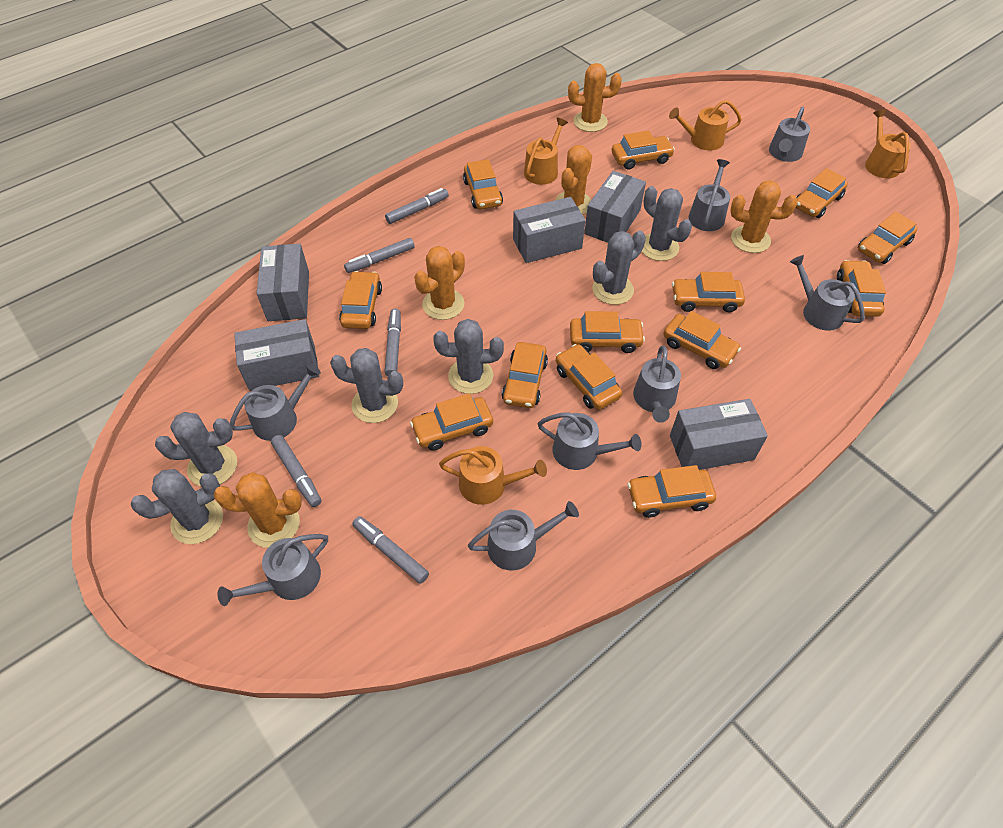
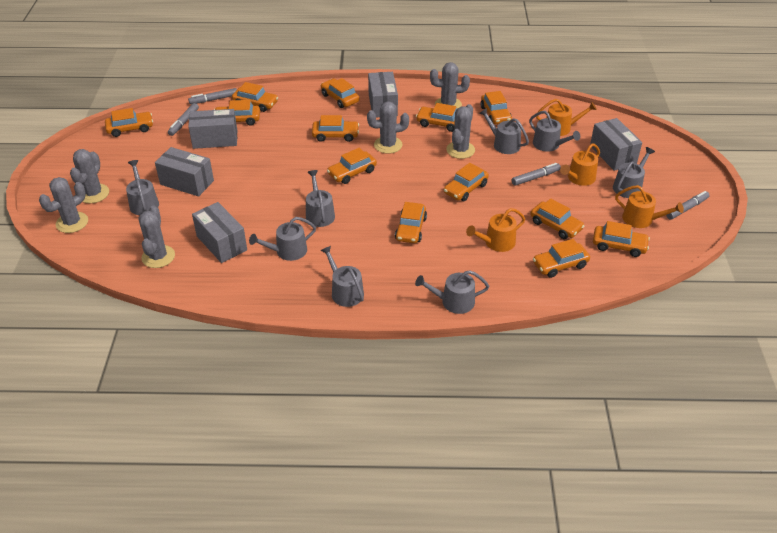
grey marker: [271,435,322,507] [344,238,414,273] [352,516,429,584] [385,188,449,224] [385,309,401,376] = 5 -> [168,103,199,136] [188,88,237,104] [512,163,561,186] [666,191,710,220] = 4
orange cactus: [213,472,302,548] [414,246,465,320] [555,145,592,215] [568,63,622,132] [731,181,798,253] = 5 -> none = 0

